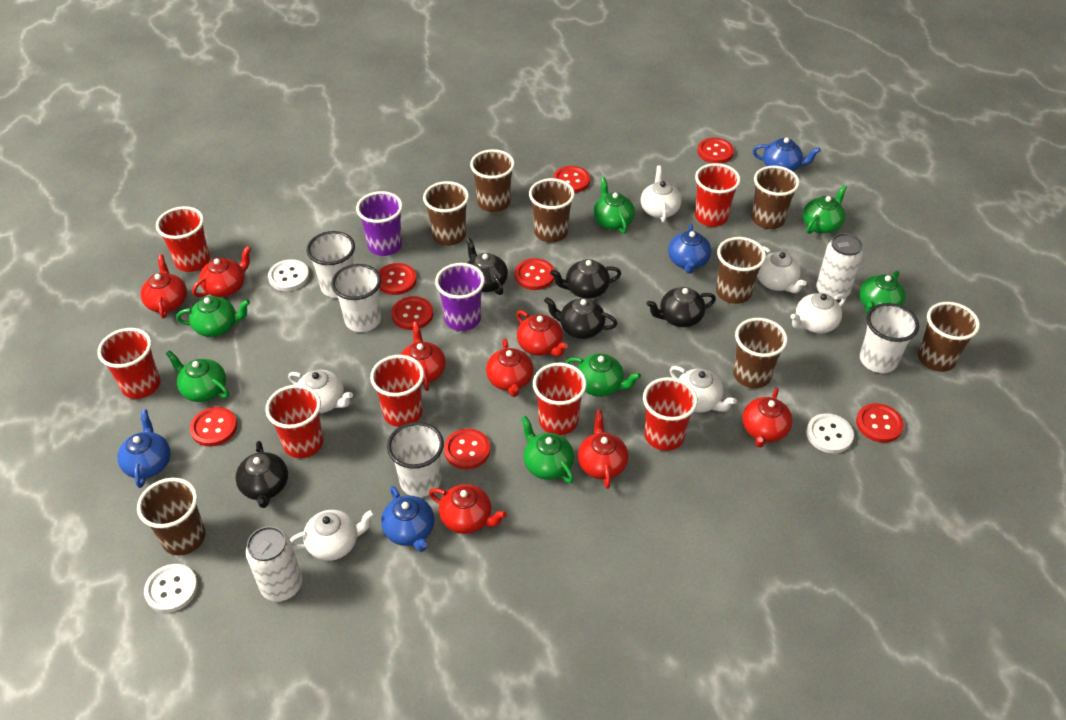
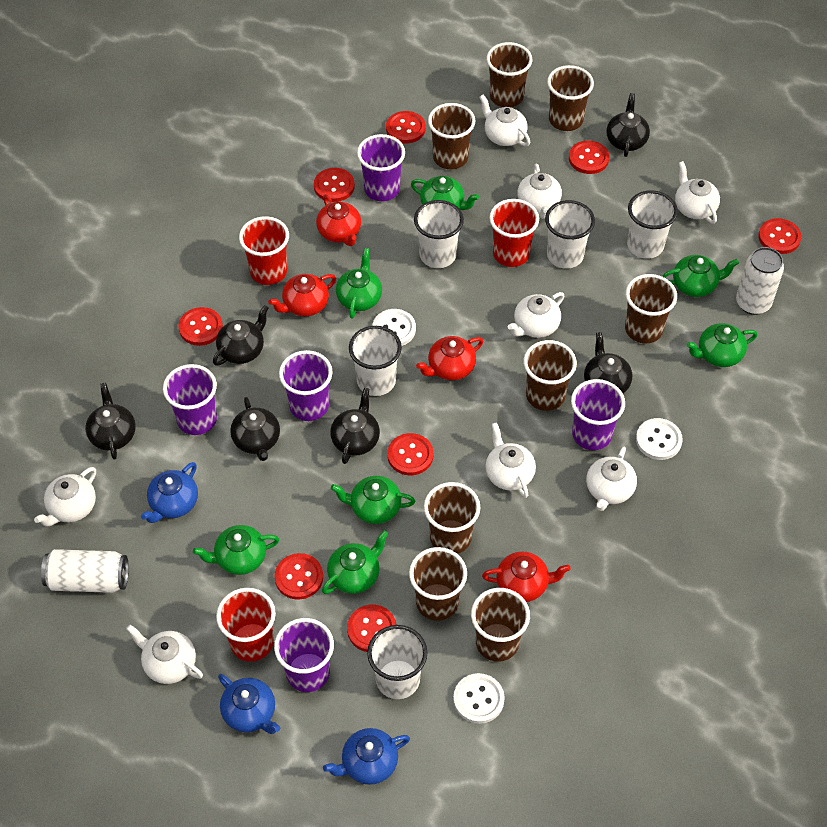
black teapot: [235,441,288,508] [466,238,508,295] [544,297,617,339] [550,259,621,299] [647,287,716,327] = 5 -> [86,382,136,459] [213,305,269,366] [230,397,280,461] [330,388,380,464] [584,332,632,394] [606,93,650,157] = 6
blue teapot: [117,409,170,488] [381,486,434,552] [668,224,711,274] [753,138,821,171] = 4 -> [141,462,198,523] [218,674,280,734] [323,728,410,785] = 3
purple cup: [356,191,403,256] [435,263,485,331] = 2 -> [163,364,217,435] [274,618,334,692] [279,350,333,421] [357,134,405,201] [571,379,625,450] = 5
red cup: [97,328,160,399] [156,206,210,272] [265,384,323,458] [370,355,424,427] [533,363,587,435] [643,377,698,451] [695,163,741,227] = 7 -> [216,588,276,662] [239,216,289,285] [489,199,539,267] = 3
red teapot: [141,255,187,318] [192,246,251,297] [401,321,446,391] [429,484,507,534] [486,338,533,397] [516,310,568,356] [578,410,628,489] [742,388,793,448] = 8 -> [268,274,336,317] [316,194,361,246] [416,336,483,380] [482,551,571,602] = 4
white cup: [307,231,355,298] [331,264,381,332] [387,422,444,497] [860,303,919,373] = 4 -> [349,326,402,396] [367,625,428,699] [414,200,464,268] [545,200,595,269] [627,190,678,259] = 5
white teapot: [288,370,353,413] [290,510,375,561] [641,165,682,223] [670,366,737,413] [757,246,807,293] [790,293,846,333] = 6 -> [34,467,96,527] [126,625,203,684] [479,95,530,147] [485,422,536,498] [508,292,565,338] [517,164,562,219] [586,446,637,511] [675,161,720,224] = 8

